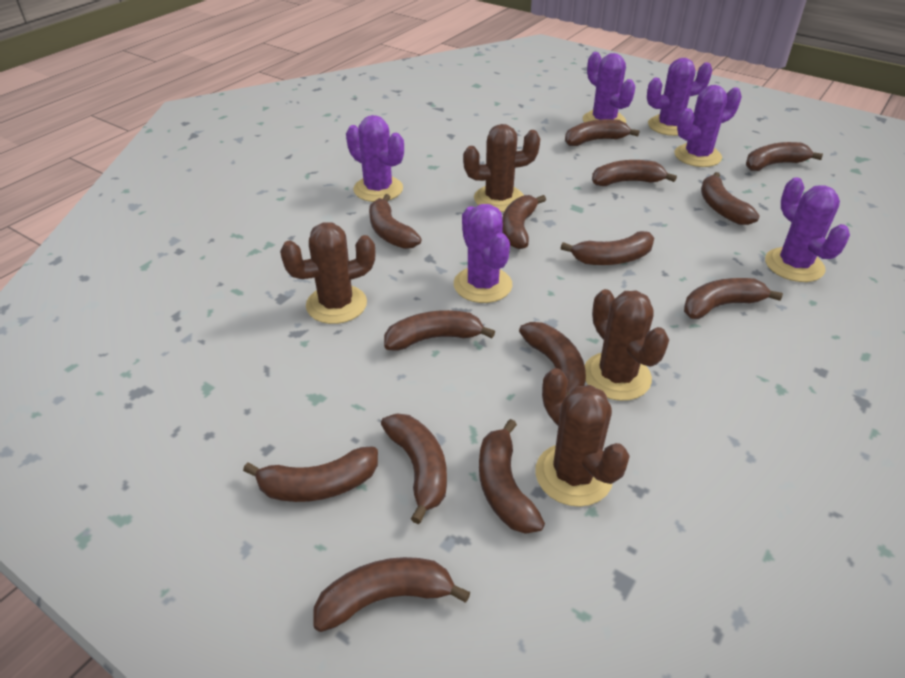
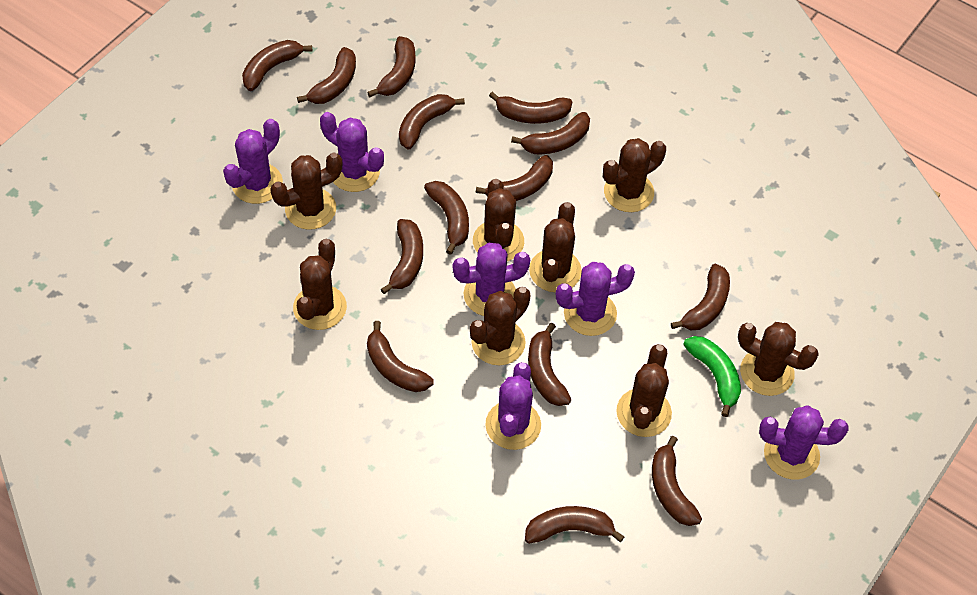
brown cactus: [280,222,375,324] [463,124,540,212] [535,368,630,507] [584,289,669,401] = 4 -> [270,152,342,230] [293,239,347,330] [470,287,530,365] [473,179,524,261] [529,202,582,293] [603,138,666,212] [616,344,672,437] [738,322,819,396] = 8
green banana: none = 0 -> [683,336,741,417] = 1

